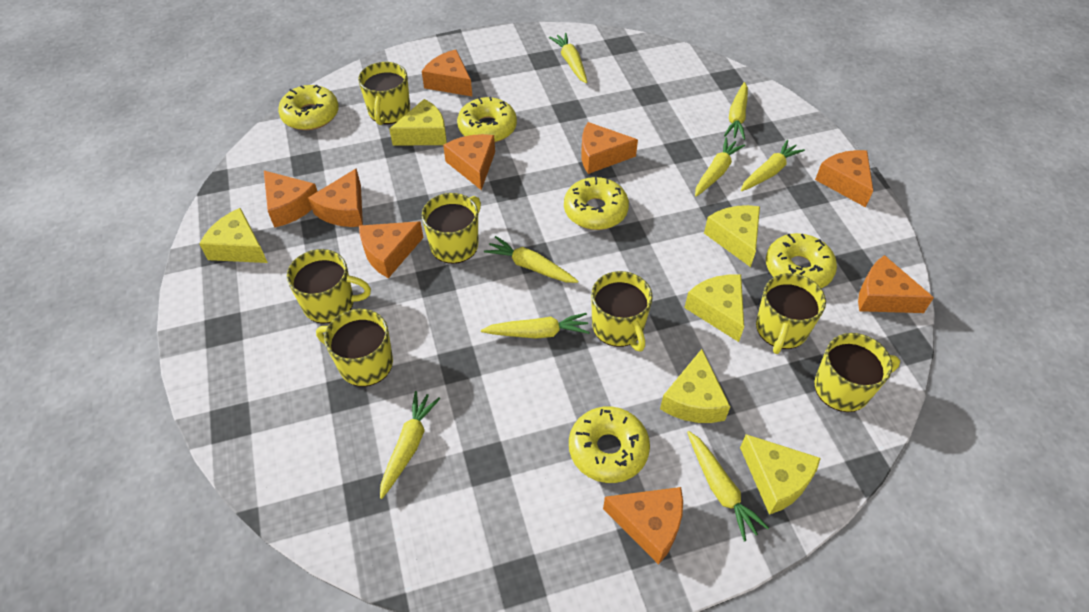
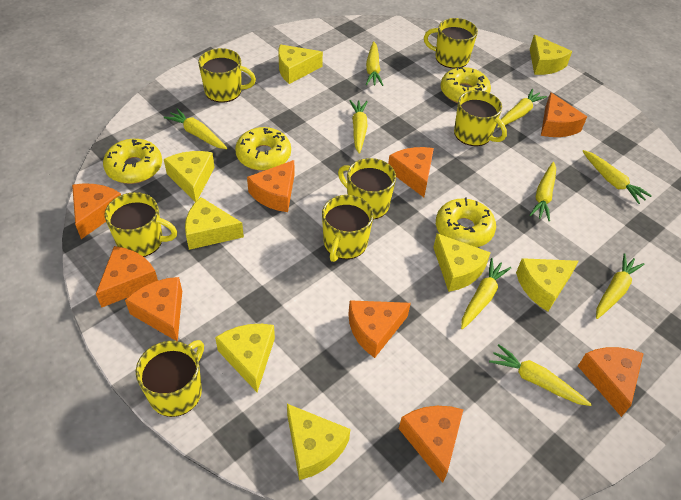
yellow carrot: [380,391,440,499] [481,313,590,339] [484,236,578,283] [549,33,587,83] [687,431,769,542] [695,137,745,197] [724,82,748,140] [741,140,805,191] = 8 -> [164,108,227,149] [350,100,368,154] [366,41,383,86] [461,258,511,330] [489,344,592,406] [497,89,547,128] [529,162,556,222] [582,150,652,204] [596,253,644,319] = 9
yellow cheese: [199,208,268,263] [389,99,447,146] [660,349,730,423] [684,274,744,342] [704,205,760,267] [740,434,821,515] = 6 -> [164,151,215,202] [185,197,244,250] [215,324,275,392] [278,44,323,84] [287,404,350,480] [433,233,491,292] [516,258,578,311] [530,35,572,75] = 8
yellow donut: [278,85,339,130] [457,97,517,142] [564,176,629,230] [569,406,650,483] [766,233,837,288] = 5 -> [103,139,162,184] [235,127,291,171] [436,197,496,247] [441,67,491,103] = 4

